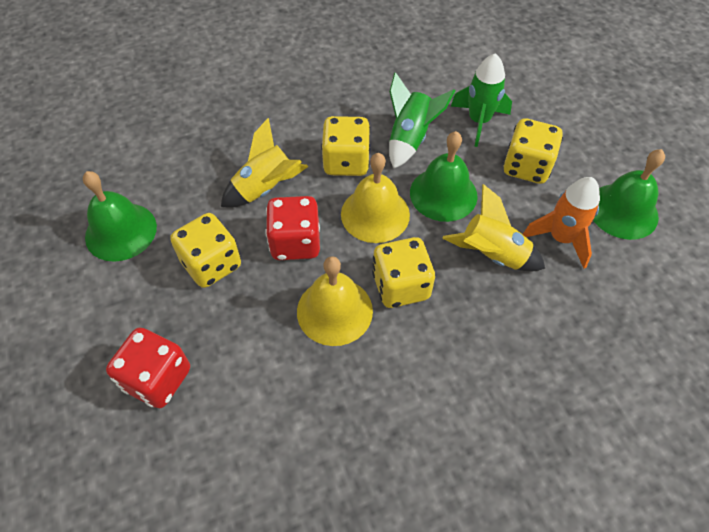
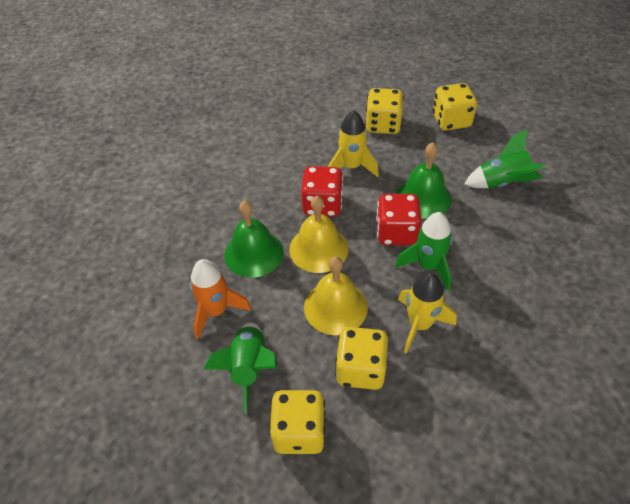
green bell: [83,171,157,262] [410,131,478,222] [593,149,665,240] = 3 -> [224,200,284,278] [396,143,452,219] = 2
green rocket: [389,72,455,168] [451,53,512,147] = 2 -> [204,323,277,414] [395,212,452,291] [465,129,546,188] = 3

